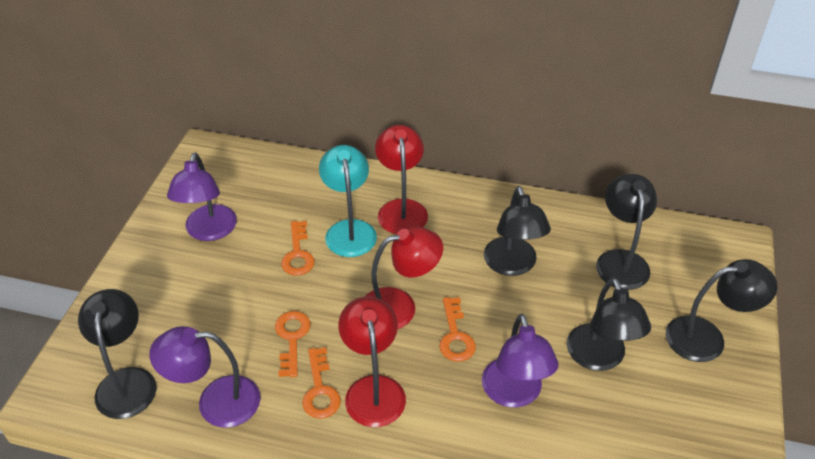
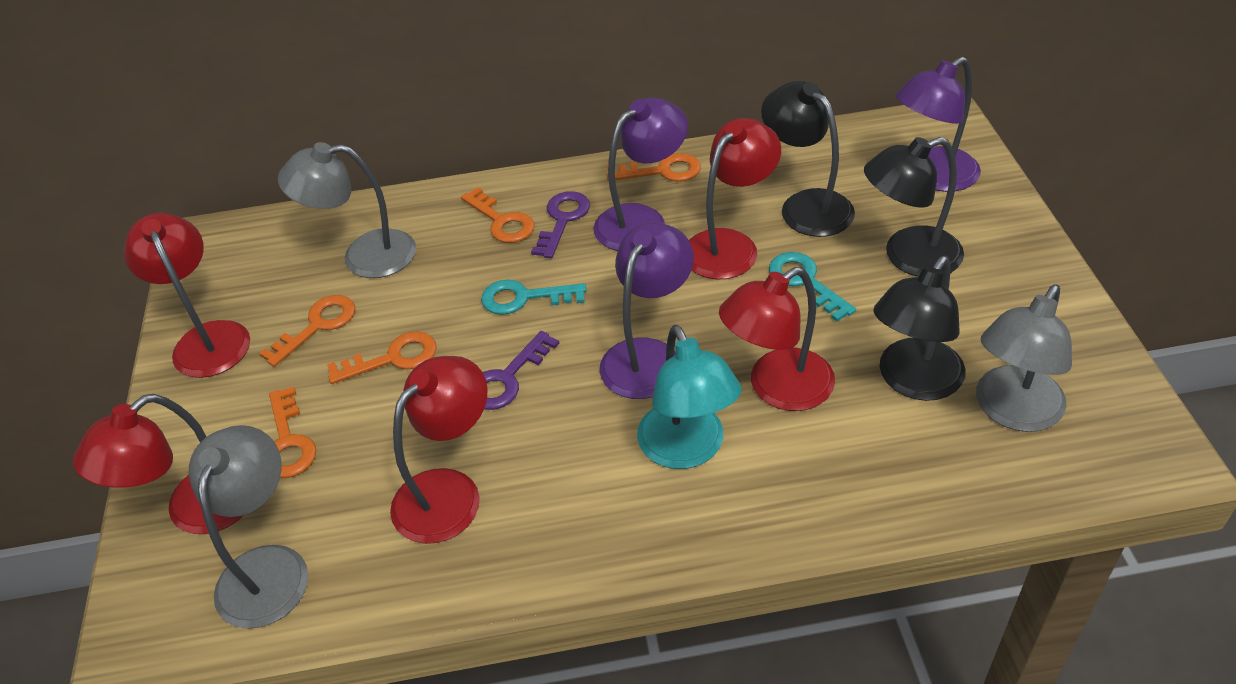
black lamp: [78,289,157,419] [484,186,551,276] [567,278,651,371] [596,174,657,290] [665,259,778,362] = 5 -> [761,81,855,237] [864,137,964,277] [873,256,966,401] = 3
grey lamp: none = 0 -> [189,425,308,629] [278,142,416,278] [976,284,1072,432] = 3
orange key: [275,311,310,377] [281,221,315,276] [302,347,341,419] [439,297,476,362] = 4 -> [259,295,355,367] [269,386,316,478] [327,331,437,384] [461,187,534,243] [607,153,701,182] = 5
purple key: none = 0 -> [483,331,559,410] [531,191,590,258] = 2
red lamp: [338,296,406,427] [365,226,443,329] [375,125,428,234] = 3 -> [73,394,244,534] [124,213,250,378] [390,356,488,544] [689,118,781,279] [719,267,835,411] = 5
turquoise key: none = 0 -> [481,280,586,315] [769,252,856,322] = 2

